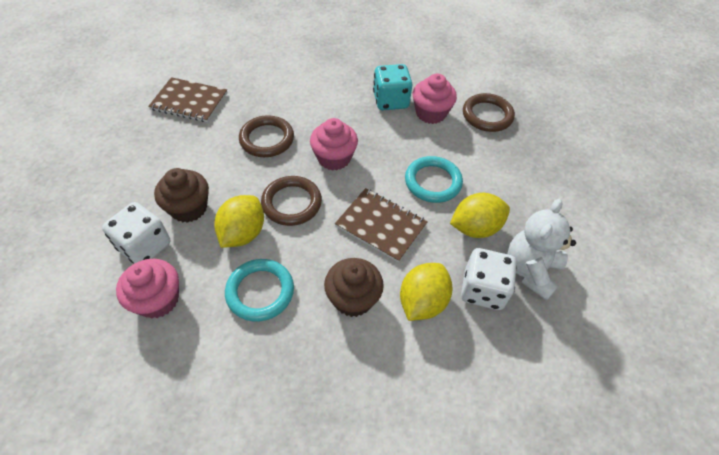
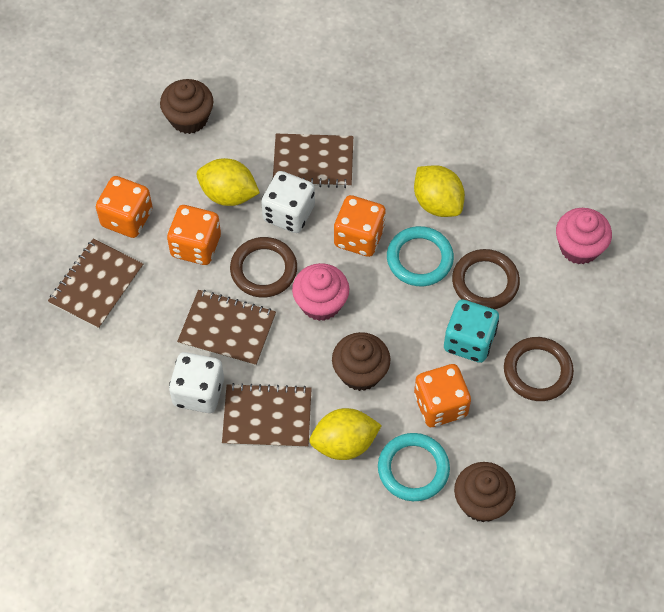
brown cupcake: [154,168,209,223] [324,258,384,317] = 2 -> [160,79,214,134] [332,332,391,391] [454,462,516,522] = 3
brown notebook: [148,77,227,122] [335,188,428,262] = 2 -> [48,239,143,329] [177,290,276,366] [222,383,312,448] [273,134,353,188] = 4
orange dice: none = 0 -> [96,176,153,238] [167,205,221,265] [334,195,386,257] [414,364,471,427] = 4
pink cupcake: [116,259,179,318] [310,118,358,171] [413,73,457,124] = 3 -> [292,263,349,321] [556,208,612,264] = 2
white teddy bear: [507,199,576,301] = 1 -> none = 0

